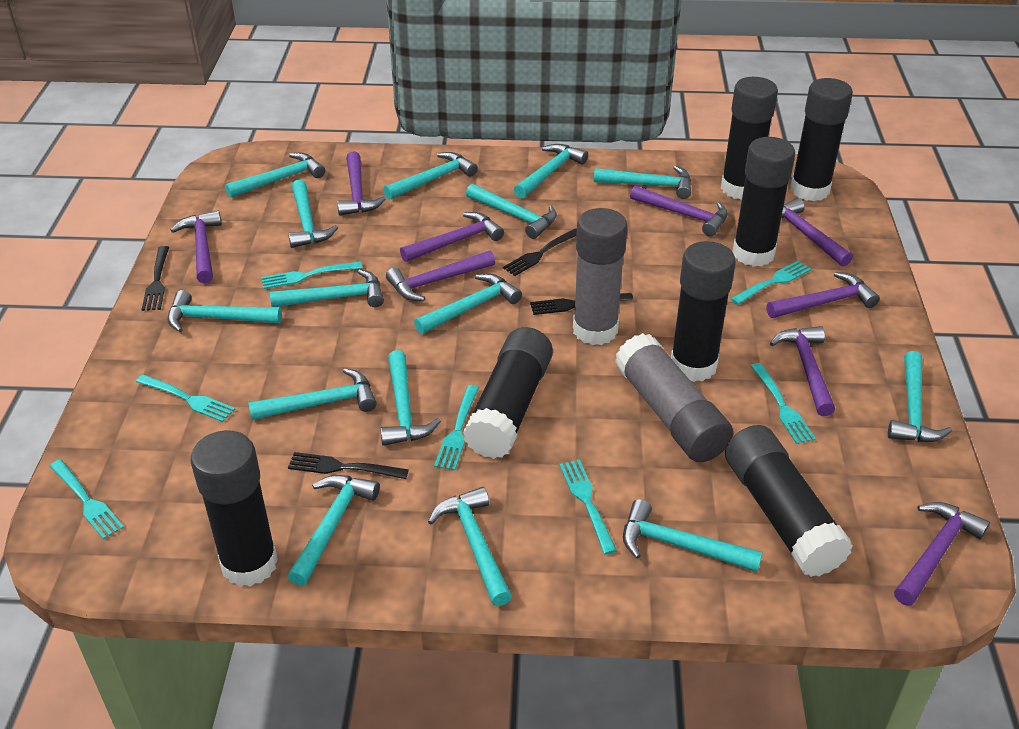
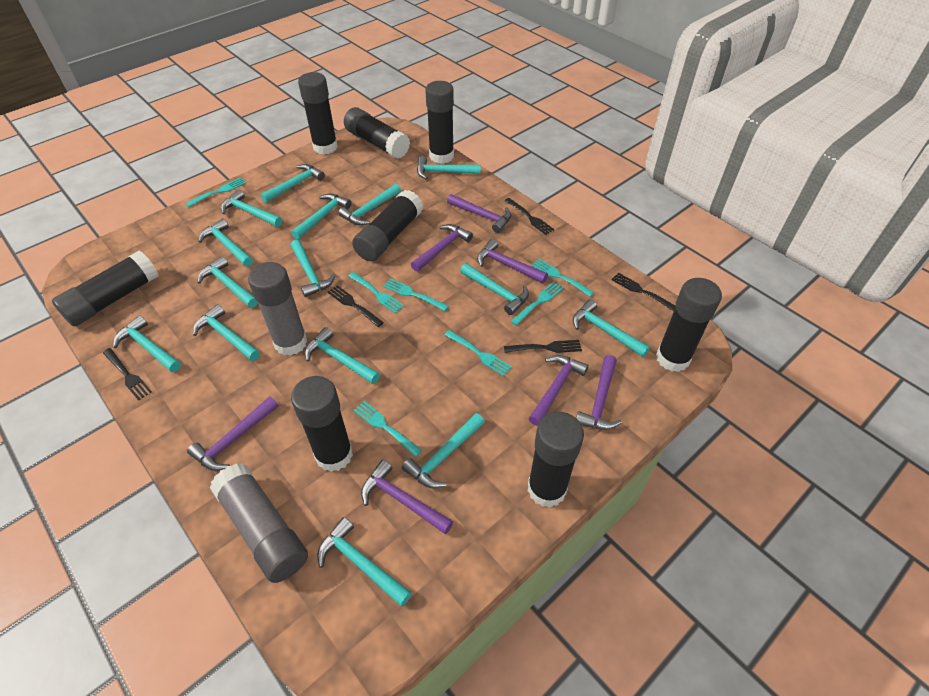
black fork: [141,246,169,311] [288,452,409,479] [503,228,577,276] [530,293,633,315] = 4 -> [103,348,152,401] [328,285,384,327] [504,340,582,353] [505,198,554,235] [611,273,676,311] = 5
black glue stick: [191,430,278,587] [463,327,553,459] [671,241,736,382] [721,77,778,200] [725,425,853,577] [732,137,795,267] [790,78,853,201] = 7 -> [52,251,159,327] [291,376,353,472] [298,72,338,154] [344,107,410,159] [352,190,423,261] [425,81,454,164] [528,412,584,508] [656,278,722,372] = 8
purple hammer: [170,211,222,283] [337,151,386,216] [386,250,495,301] [400,212,504,262] [630,185,728,237] [767,272,880,318] [770,326,835,416] [781,198,853,267] [894,502,990,606] = 9 -> [187,396,278,471] [361,460,453,534] [411,224,473,272] [447,194,511,233] [477,239,548,283] [529,355,589,426] [576,355,622,430] = 7

